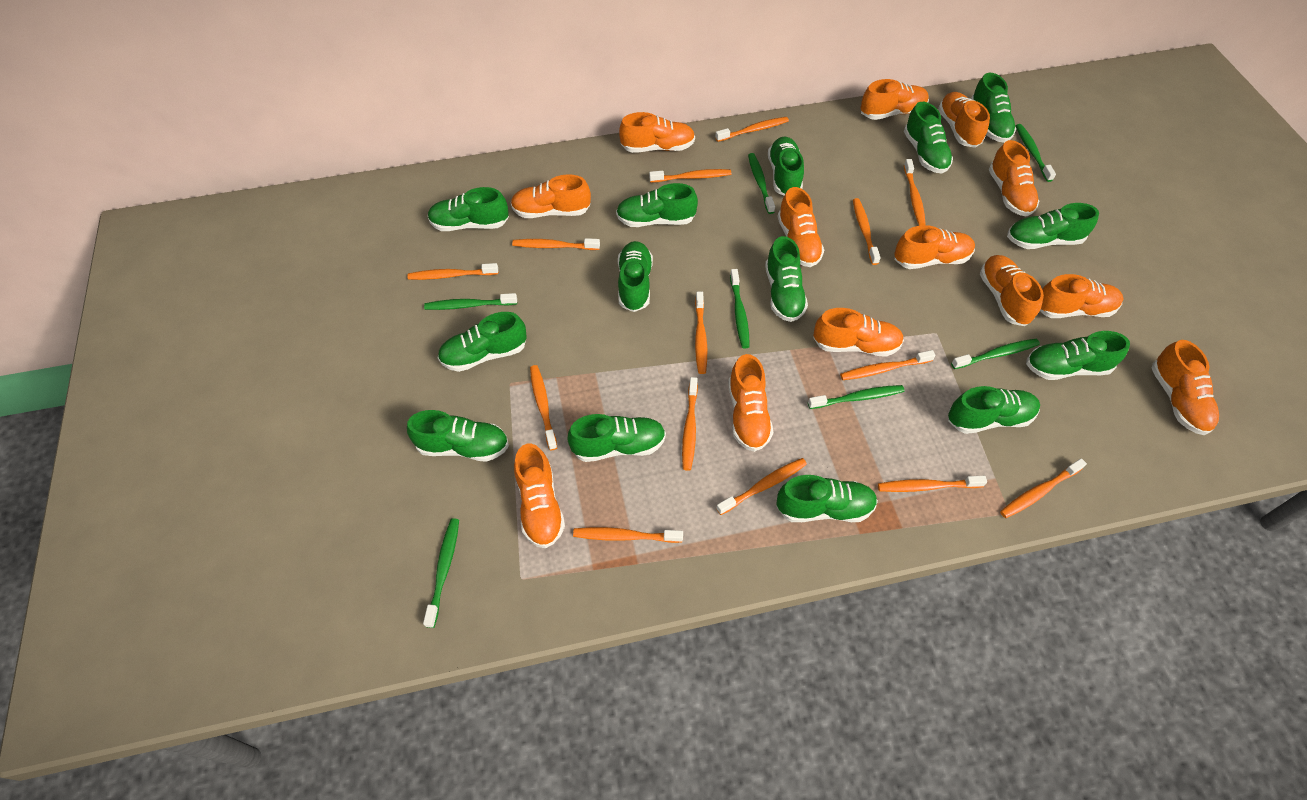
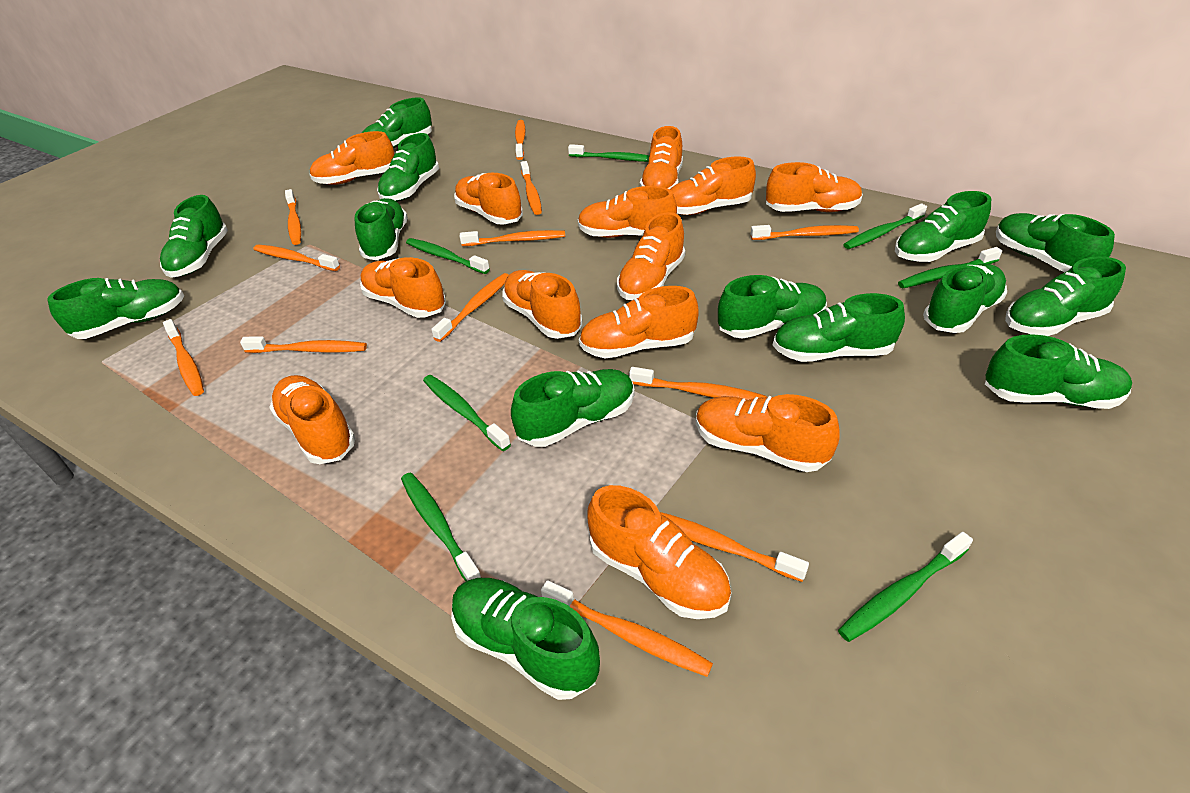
orange toothbrush: [408,263,498,280] [512,238,600,250] [530,365,557,450] [573,527,683,543] [649,169,731,183] [682,377,698,471] [695,292,707,374] [715,117,789,142] [716,458,807,515] [840,350,935,380] [853,198,881,265] [878,476,987,492] [904,159,926,226] [1000,458,1087,518] = 14 -> [163,319,204,396] [240,337,367,353] [253,245,340,271] [285,189,301,245] [431,273,509,342] [460,230,565,246] [515,120,526,160] [520,161,542,215] [541,580,713,677] [629,367,766,400] [660,512,809,582] [751,225,859,240] = 12

